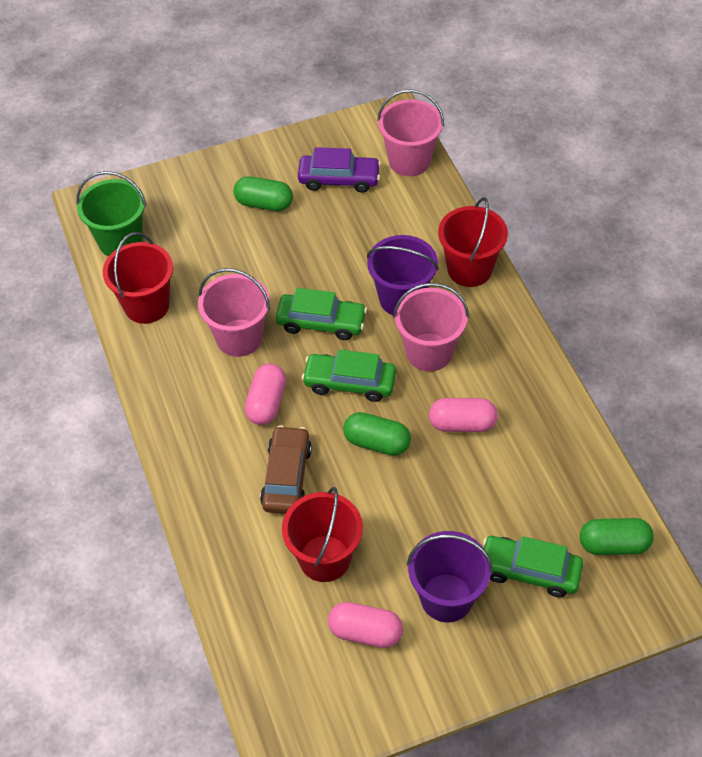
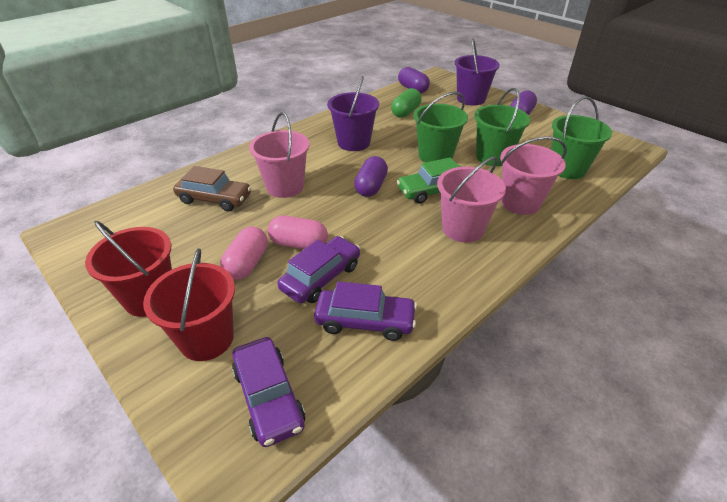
green bucket: [76,171,146,257] = 1 -> [413,92,468,163] [474,88,530,166] [551,96,612,179] = 3
green capsule: [234,176,293,211] [343,412,411,456] [580,518,654,555] = 3 -> [391,88,422,118] = 1
green car: [276,288,367,340] [302,350,396,402] [483,536,583,597] = 3 -> [397,157,462,203] = 1
pink capsule: [245,364,286,425] [328,602,403,648] [429,398,498,432] = 3 -> [220,226,268,280] [268,215,328,249] = 2
purple capsule: none = 0 -> [354,156,388,197] [398,67,430,93] [510,90,537,115] = 3
purple car: [298,147,381,193] = 1 -> [232,337,305,447] [277,236,360,303] [314,281,417,341] = 3
red bucket: [103,232,173,324] [282,487,363,582] [438,197,508,287] = 3 -> [85,221,172,317] [143,248,235,361] = 2

